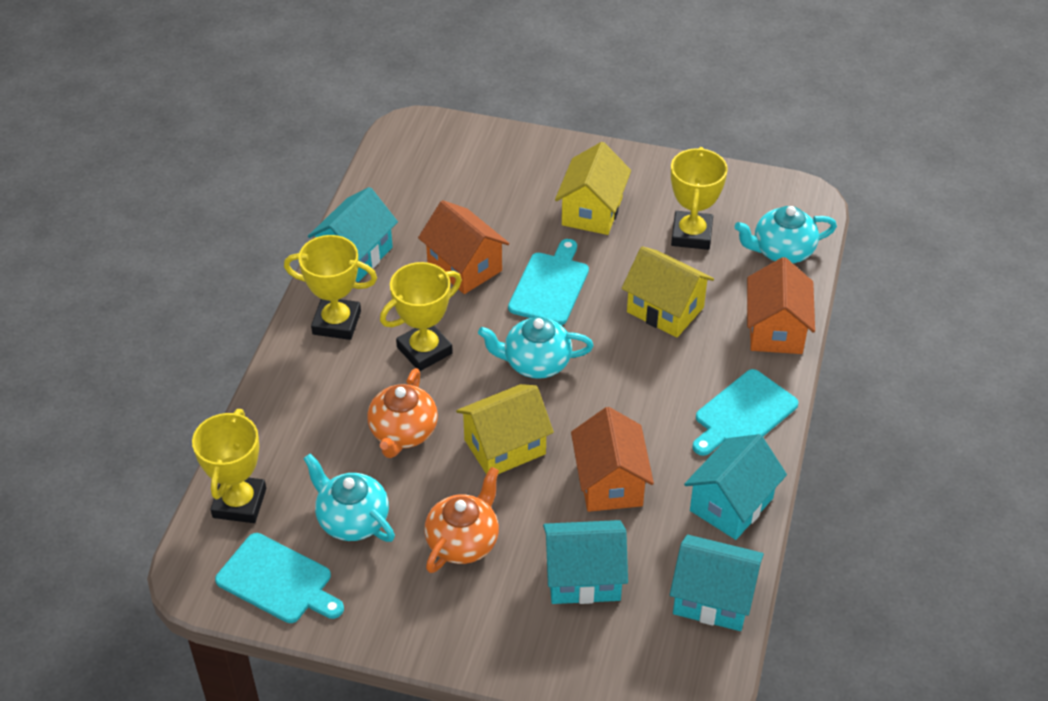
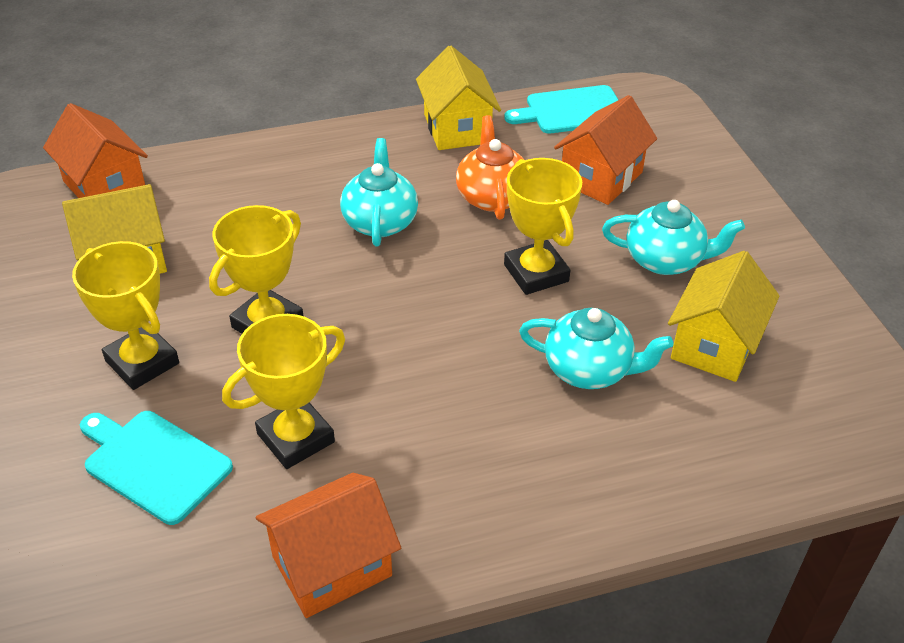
orange teapot: [367,368,438,458] [424,467,499,573] = 2 -> [456,115,525,220] = 1
turquoise cutting board: [215,533,344,623] [508,239,589,325] [692,369,798,456] = 3 -> [80,411,233,525] [504,85,618,134] = 2
turquoise house: [308,187,398,282] [543,520,628,604] [670,535,764,631] [684,434,787,540] = 4 -> none = 0

